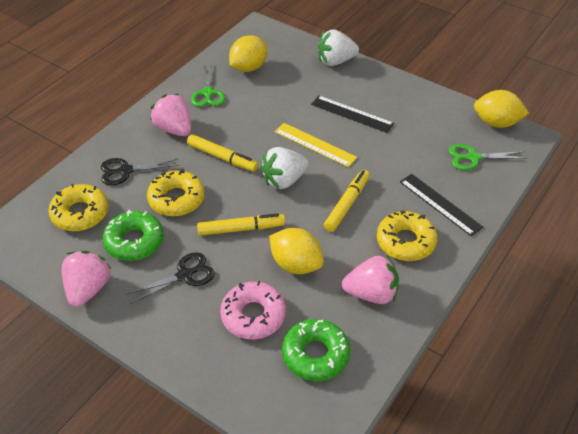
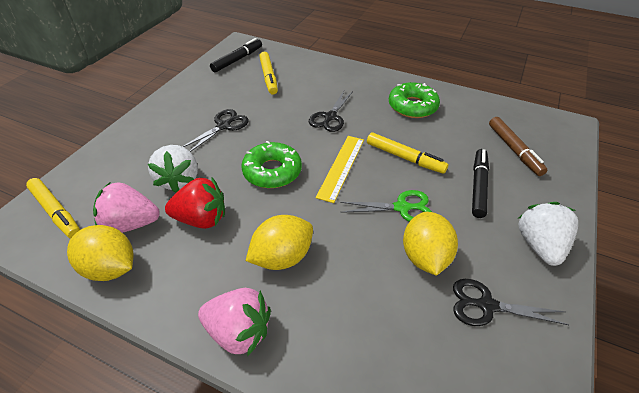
black marker: none = 0 -> [210,38,262,72] [472,149,489,218] = 2
black ruler: [311,96,394,133] [400,174,483,236] = 2 -> none = 0
black scissors: [101,158,179,185] [126,252,215,304] = 2 -> [182,109,249,152] [309,91,353,132] [453,279,569,326] = 3
brown marker: none = 0 -> [489,117,547,176] = 1
green scissors: [191,63,225,107] [449,144,526,170] = 2 -> [340,190,432,222] = 1
pink donut: [220,281,286,339] = 1 -> none = 0
pink strawberry: [62,251,112,307] [150,94,191,136] [342,255,399,304] = 3 -> [93,182,160,233] [198,288,271,357] = 2
red strawberry: none = 0 -> [165,178,225,229] = 1
yellow donut: [48,184,108,231] [147,169,205,216] [377,211,438,261] = 3 -> none = 0

